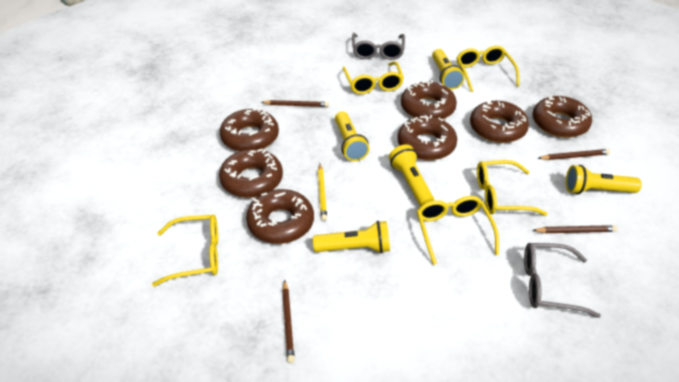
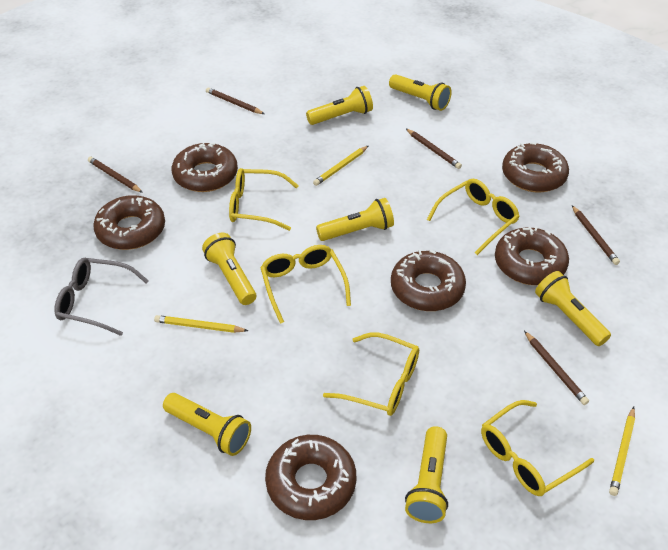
brown donut: [219,149,283,198] [220,108,279,151] [246,189,314,244] [397,115,457,160] [401,80,457,119] [470,101,529,143] [532,96,592,138] = 7 -> [93,195,165,250] [172,143,238,192] [265,435,356,520] [391,250,466,311] [495,226,569,285] [502,142,569,192] = 6
brown pencil: [261,100,329,107] [282,280,295,363] [532,225,617,233] [538,149,610,160] = 4 -> [88,157,143,193] [206,87,264,114] [406,129,462,169] [524,331,589,405] [572,205,620,265] = 5
grey glasses: [352,33,405,60] [524,243,601,318] = 2 -> [55,258,149,336] = 1
yellow flashlight: [313,221,390,253] [335,111,369,161] [389,144,434,206] [432,49,465,90] [566,165,642,194] = 5 -> [163,393,251,456] [202,233,256,305] [306,86,373,125] [316,198,394,241] [389,74,452,111] [405,426,448,523] [535,271,611,346] = 7
yellow pencil: [318,164,327,221] = 1 -> [154,315,248,333] [313,145,369,186] [609,407,635,496] = 3

